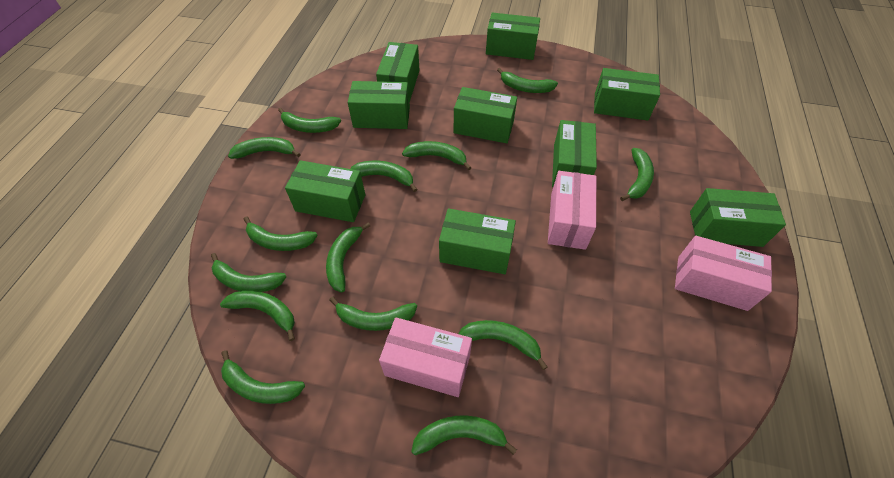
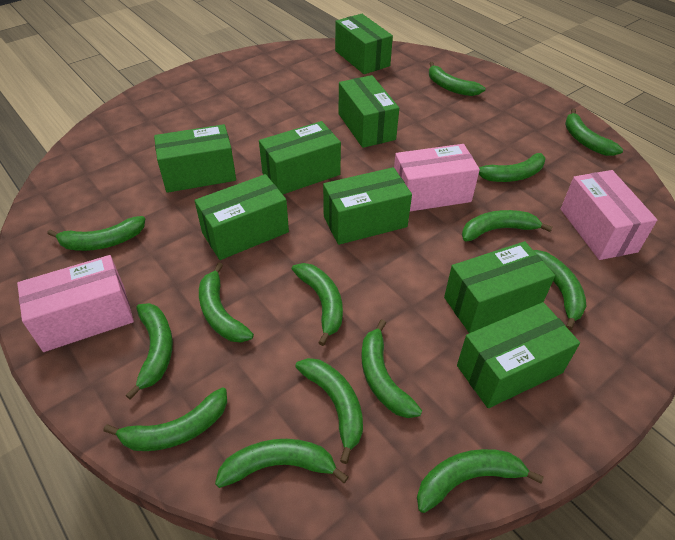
green box: [285,160,365,222] [348,81,410,129] [376,42,420,103] [439,208,516,274] [453,87,517,143] [486,13,540,60] [552,120,597,187] [594,68,660,120] [690,188,786,247] = 9 -> [154,124,236,193] [195,174,289,260] [259,121,341,194] [323,167,412,245] [335,14,393,74] [338,75,399,148] [444,241,555,333] [457,302,580,408] = 8

